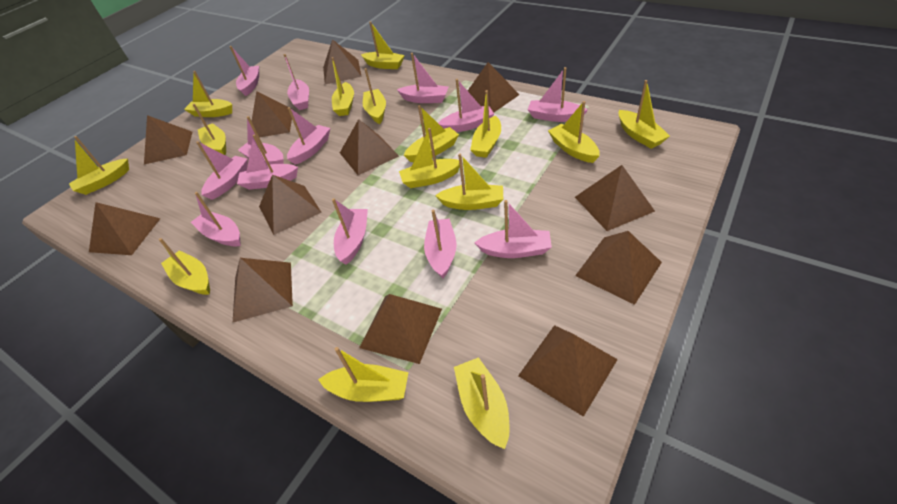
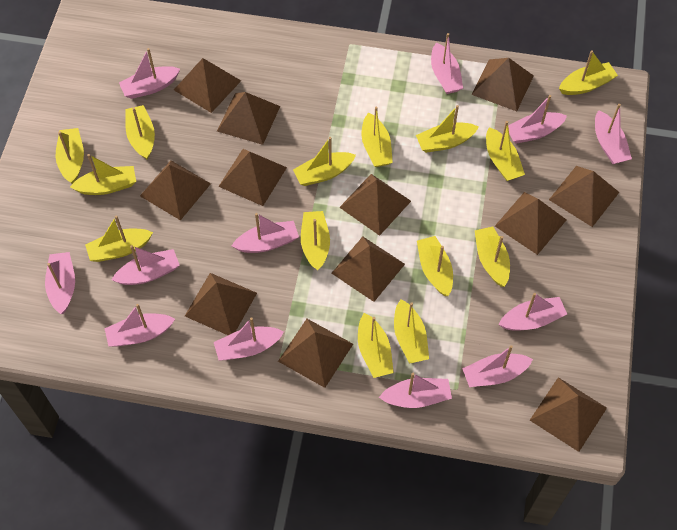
pink boat: [191,192,241,247] [196,141,248,200] [229,46,259,96] [237,135,298,190] [238,116,284,164] [284,54,309,110] [287,107,330,165] [332,198,368,265] [397,53,449,103] [424,210,457,278] [438,79,494,132] [474,200,552,258] [528,67,588,122] = 13 -> [45,252,75,314] [104,304,175,347] [112,245,180,285] [119,48,180,99] [214,317,284,360] [232,213,299,253] [379,373,452,408] [431,33,463,94] [462,345,533,387] [499,293,567,330] [508,95,567,144] [595,104,632,164] = 12
yellow boat: [69,136,129,195] [159,238,210,295] [184,71,232,117] [193,104,226,155] [318,347,409,402] [332,57,354,116] [361,21,405,69] [363,68,386,124] [399,128,460,188] [404,105,459,162] [435,154,503,210] [454,357,510,449] [470,90,501,158] [548,101,600,163] [619,80,670,149] = 15 -> [56,128,84,184] [70,154,136,195] [85,216,153,262] [125,105,155,160] [293,137,356,186] [301,211,330,271] [358,313,394,378] [362,106,393,167] [394,299,429,364] [416,105,479,153] [417,236,453,296] [475,227,510,287] [486,121,525,181] [559,50,618,95] = 14

